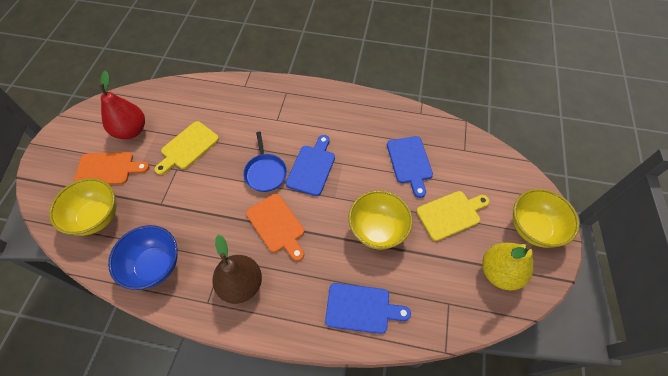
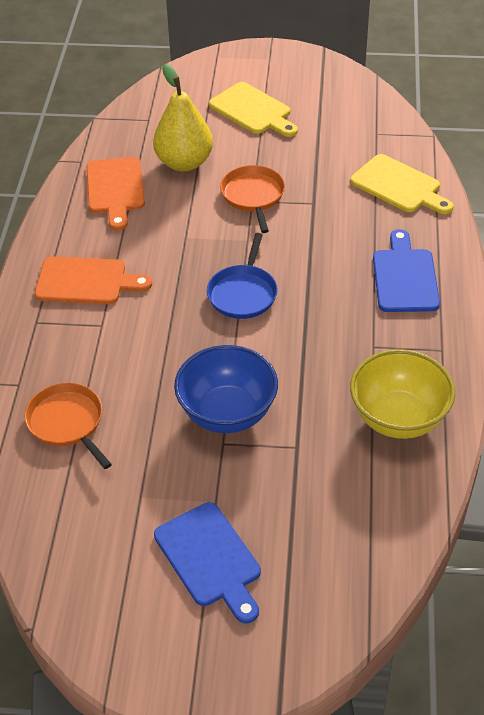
blue cutting board: [286,135,335,196] [325,283,411,334] [387,136,433,198] = 3 -> [154,502,261,623] [373,229,440,312] = 2
brown pear: [212,235,262,304] = 1 -> none = 0
orange pan: none = 0 -> [25,383,112,469] [220,165,285,233] = 2
red pear: [99,71,145,139] = 1 -> none = 0
yellow bowl: [49,178,117,236] [348,190,413,250] [513,189,579,248] = 3 -> [350,349,455,439] = 1

